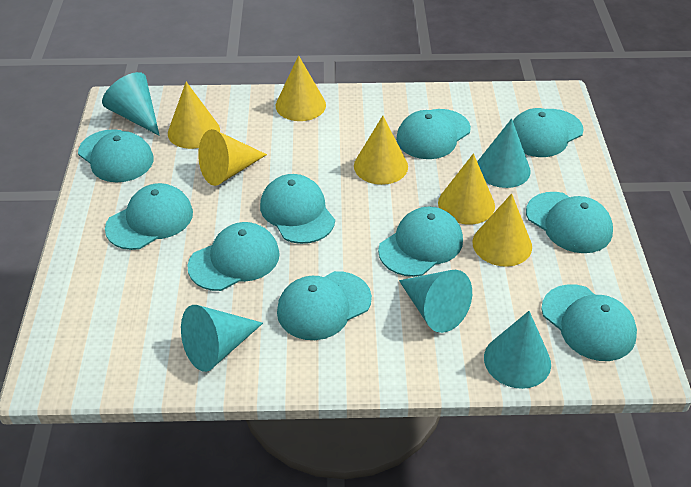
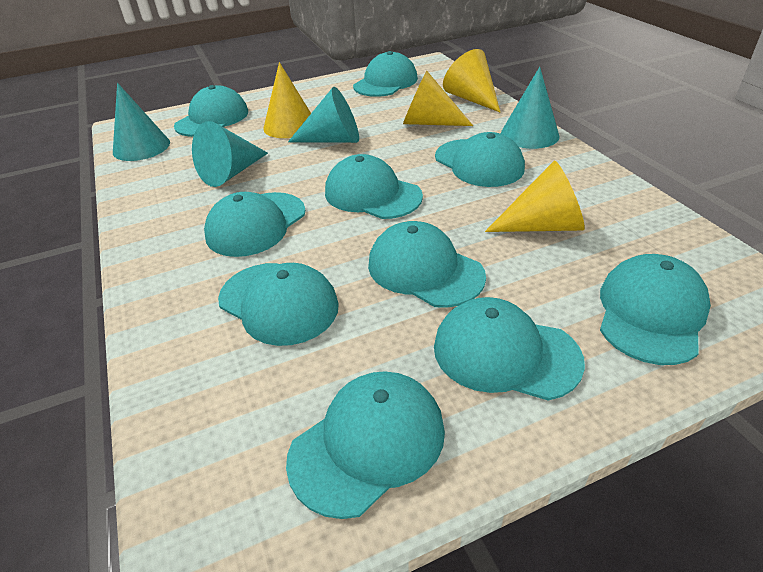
turquoise cone: [102,72,160,136] [181,305,263,372] [399,270,472,333] [477,119,531,188] [484,311,551,389] = 5 -> [113,83,170,161] [192,121,268,187] [288,87,359,143] [501,67,560,149] = 4
yellow cone: [168,82,220,149] [198,129,267,186] [276,55,326,121] [354,116,408,185] [438,153,495,225] [473,193,532,267] = 6 -> [263,62,311,138] [403,71,473,126] [443,49,500,112] [485,161,585,232] = 4

